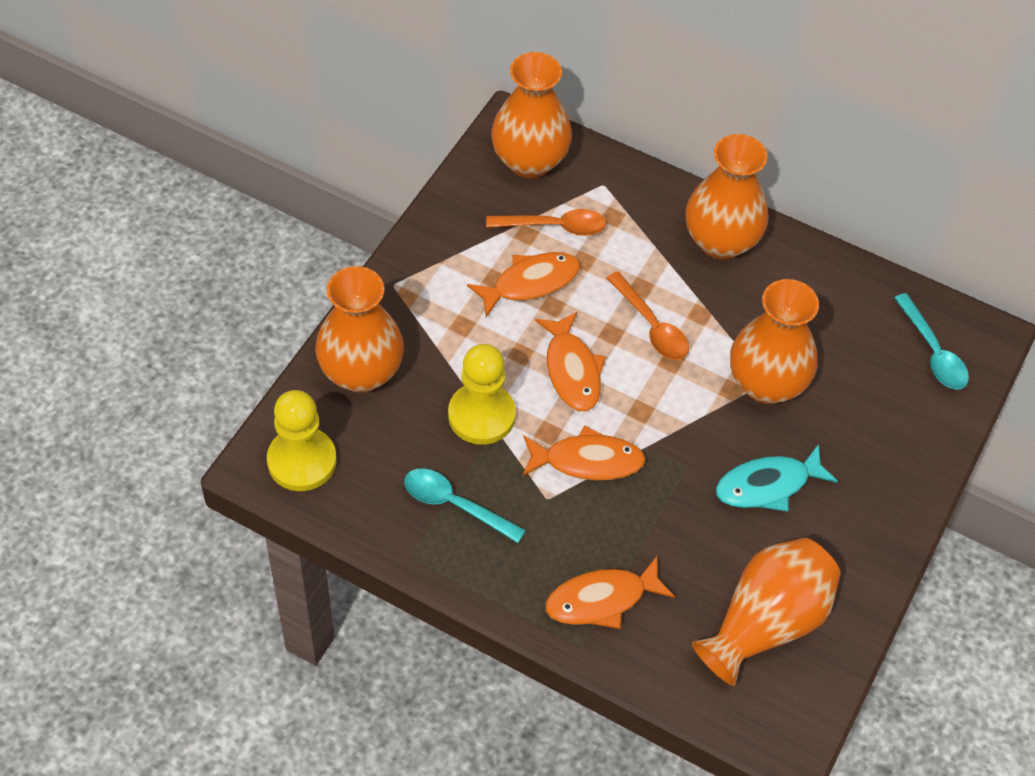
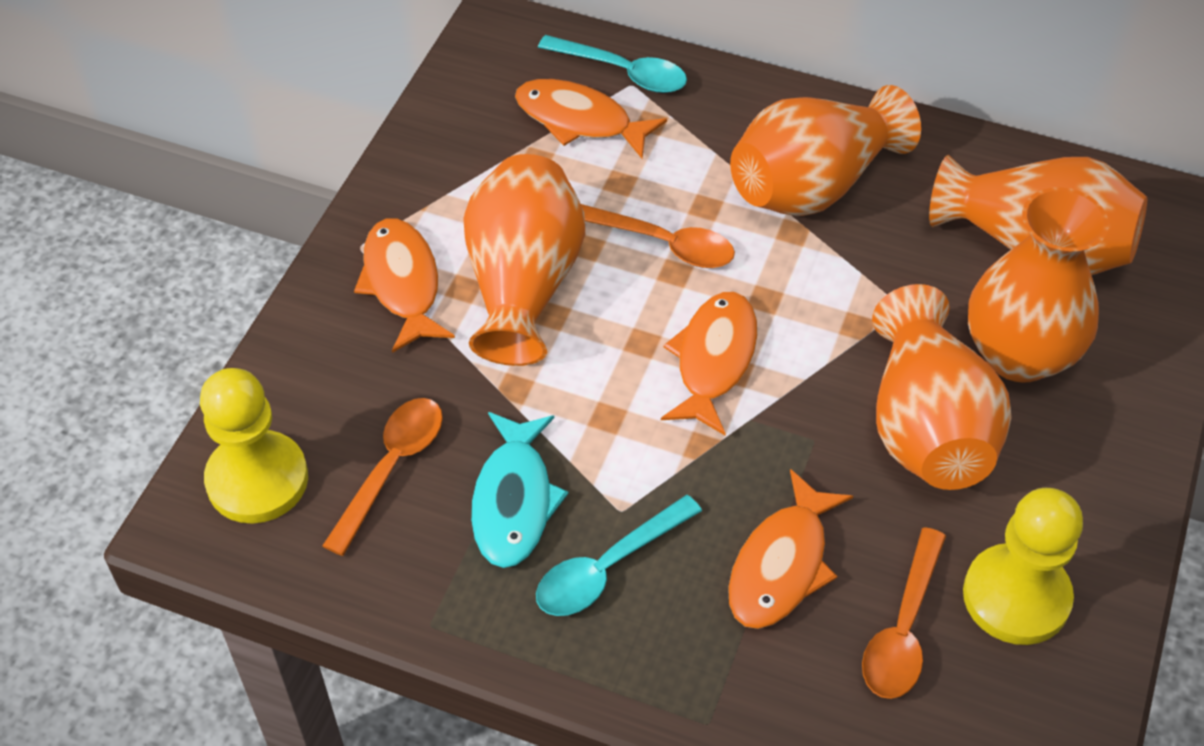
orange spoon: [486,209,606,236] [606,271,689,360] = 2 -> [322,398,443,556] [581,204,735,268] [862,527,946,699] = 3

